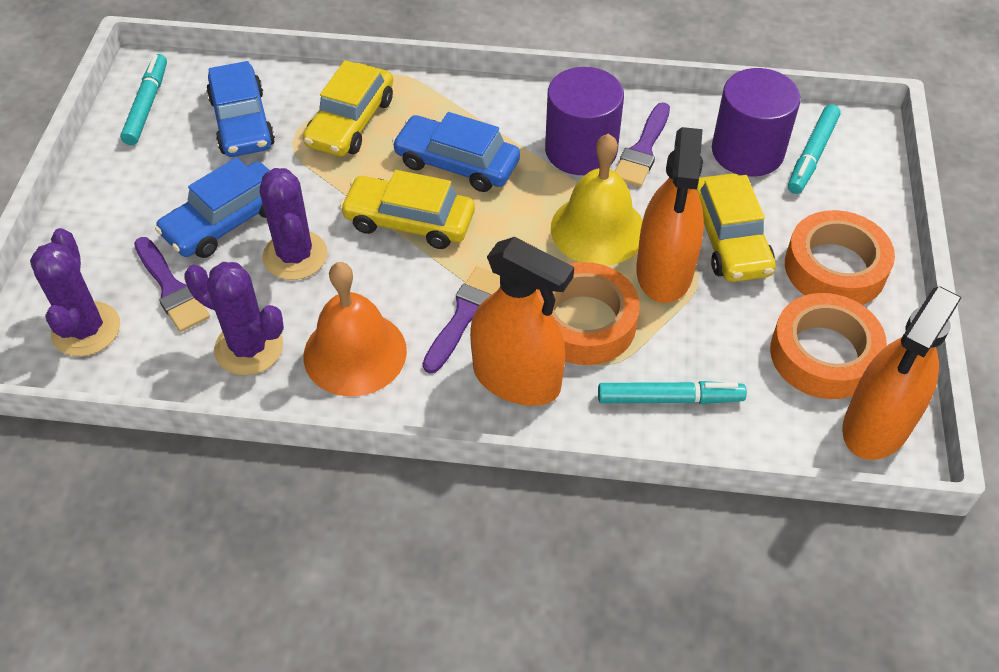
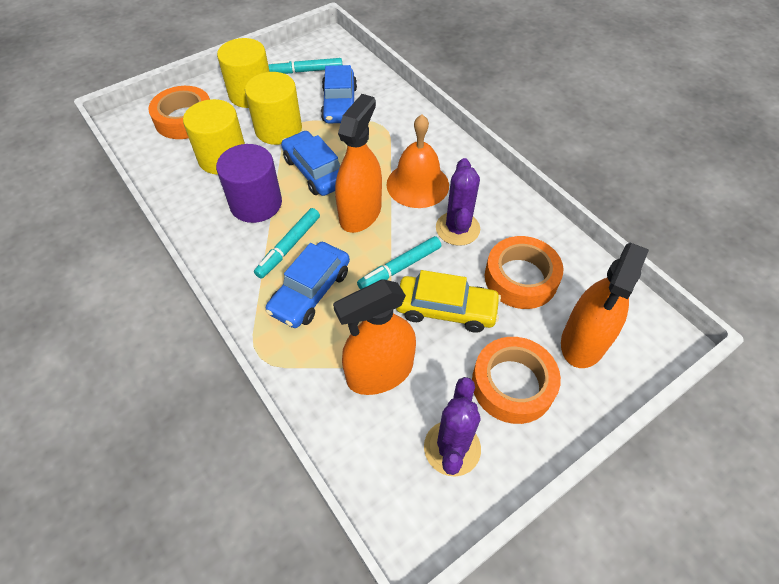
purple brush: [134,237,210,332] [423,266,500,373] [615,102,670,187] = 3 -> none = 0
purple cactus: [30,228,120,356] [184,262,284,375] [260,168,328,280] = 3 -> [424,377,481,477] [436,158,480,246] = 2
purple cylinder: [545,67,624,175] [712,68,801,177] = 2 -> [216,144,282,223] = 1
yellow bell: [551,134,643,266] = 1 -> none = 0
yellow car: [303,60,393,157] [340,170,475,249] [697,174,776,282] = 3 -> [396,270,501,333] = 1
yellow cylinder: none = 0 -> [183,99,245,175] [217,38,270,108] [245,72,302,145] = 3

